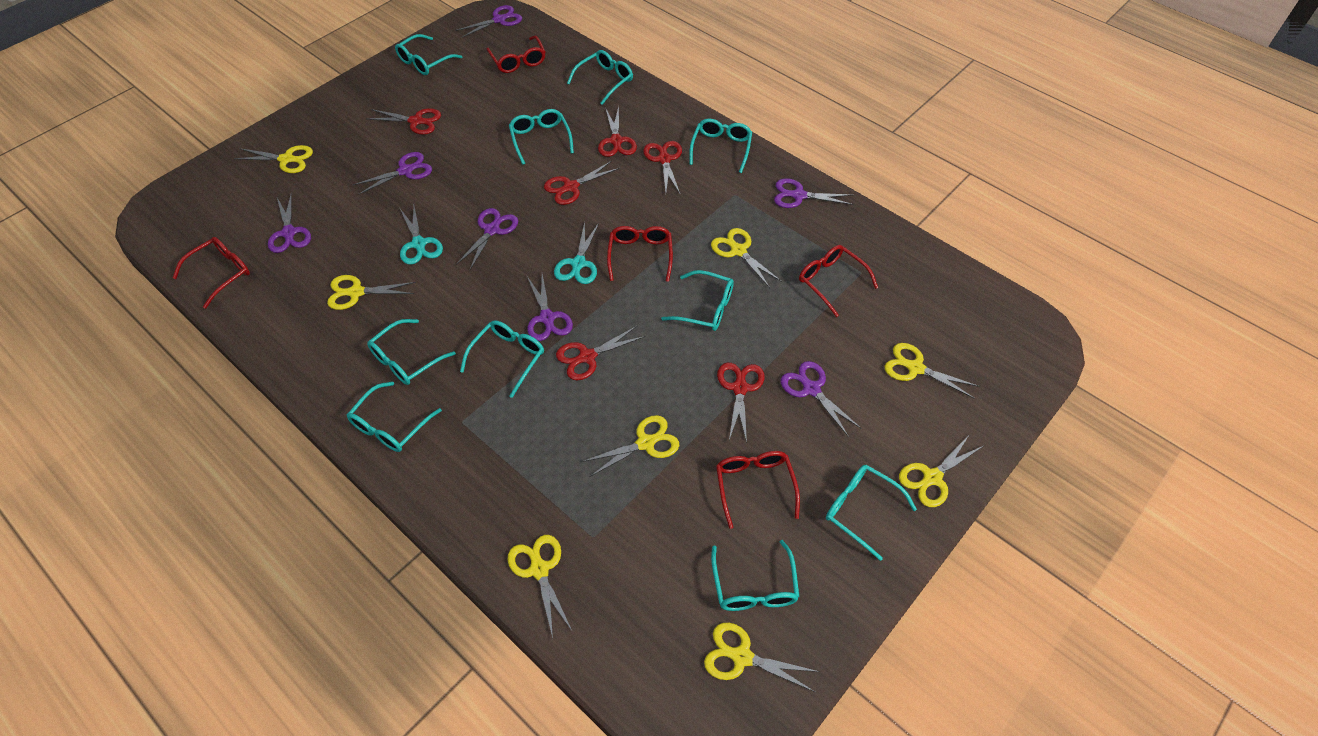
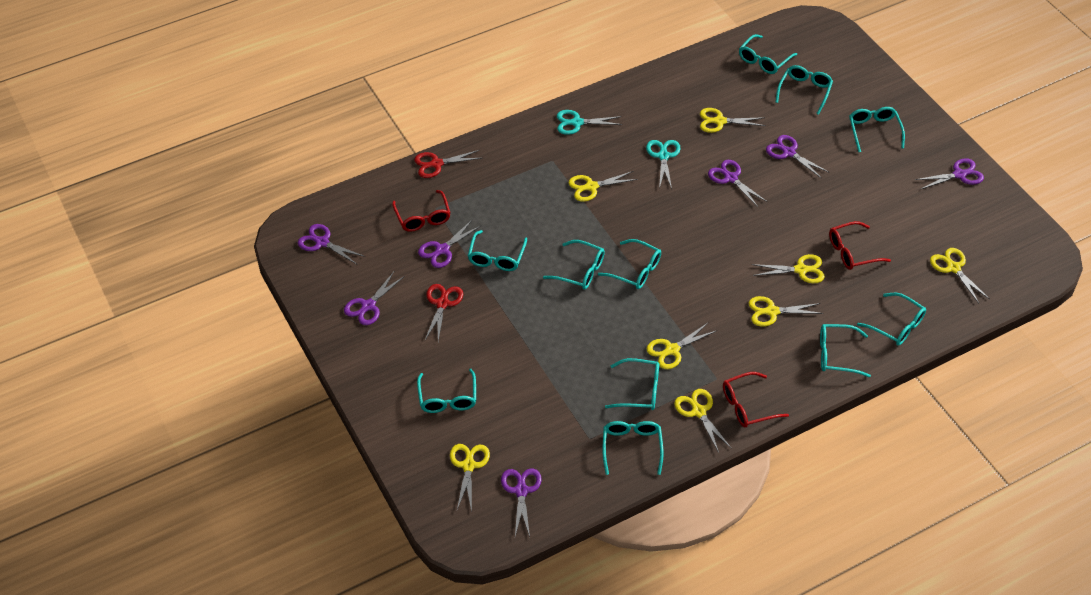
red glasses: [173,237,250,309] [486,36,545,73] [607,226,673,282] [716,451,800,529] [799,245,878,317] = 5 -> [392,190,451,232] [723,372,789,428] [829,221,891,270] = 3
red scissors: [368,108,441,135] [544,161,620,205] [556,326,646,380] [598,106,637,157] [643,141,682,194] [717,362,765,443] = 6 -> [414,150,482,178] [425,284,463,341] = 2
turquoise glasses: [347,381,442,452] [367,319,456,385] [395,34,462,75] [460,320,544,398] [509,109,574,165] [567,50,633,105] [661,270,734,331] [689,119,752,173] [711,540,799,611] [826,465,917,561] = 10 -> [417,369,476,413] [468,230,527,271] [543,240,605,290] [598,239,661,289] [603,421,664,475] [605,358,659,410] [739,34,797,74] [775,65,833,115] [820,324,871,377] [849,107,905,152] [857,293,926,346] = 11

